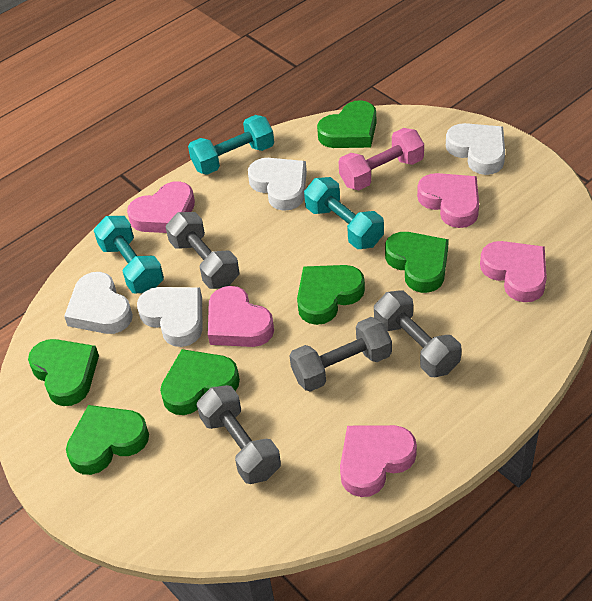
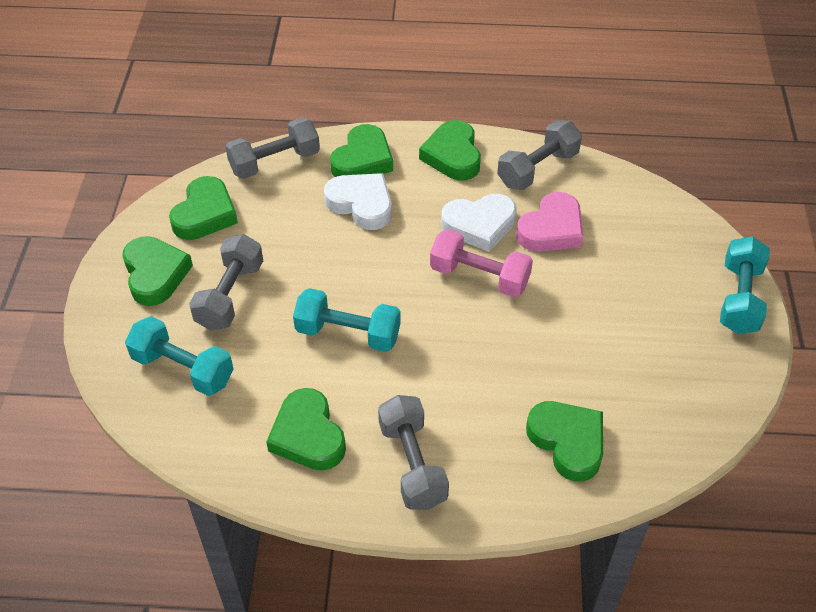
pink heart: [127,181,195,233] [208,286,274,347] [340,425,417,497] [417,173,479,228] [480,241,547,302] = 5 -> [516,192,583,252] = 1
white heart: [64,272,133,334] [137,287,203,347] [248,158,307,211] [446,123,505,175] = 4 -> [324,173,392,230] [441,194,517,252] = 2

